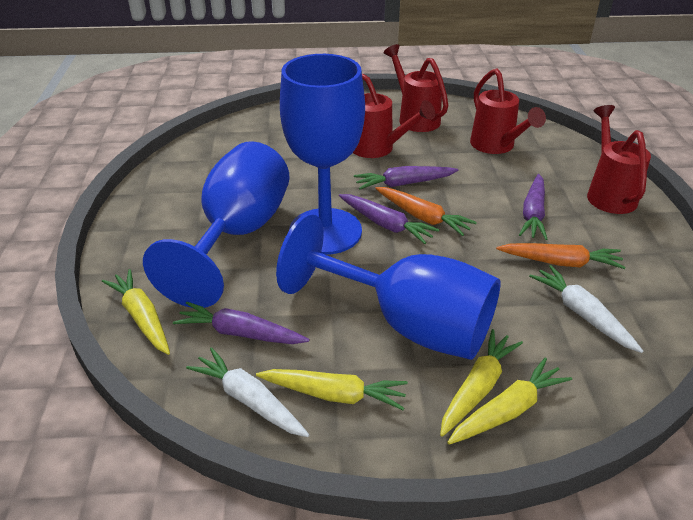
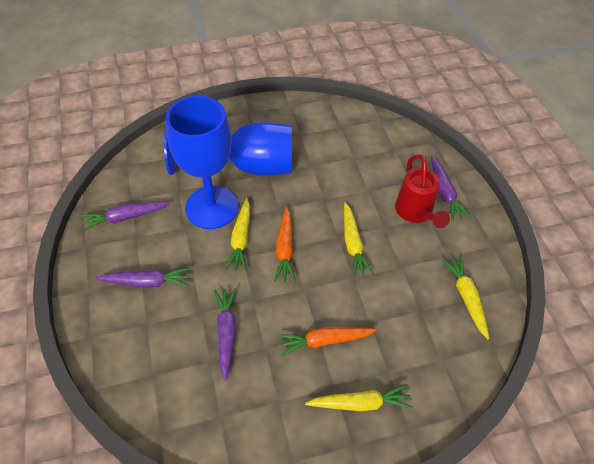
blue goblet: [143,141,290,308] [276,213,501,360] [280,54,365,255] = 3 -> [164,122,292,176] [166,96,238,229] = 2
red watering can: [353,74,435,158] [384,44,448,132] [470,69,546,154] [587,105,651,214] = 4 -> [395,155,450,228] = 1
white carrot: [186,347,309,437] [529,265,643,353] = 2 -> none = 0

